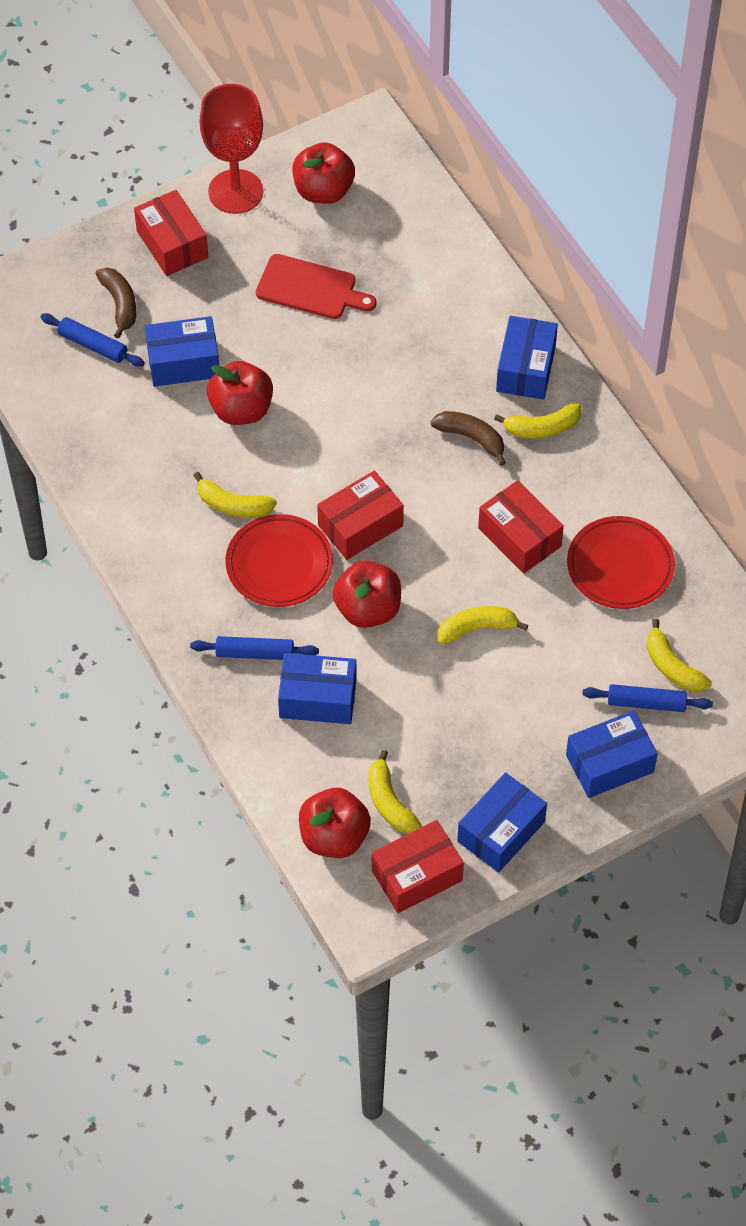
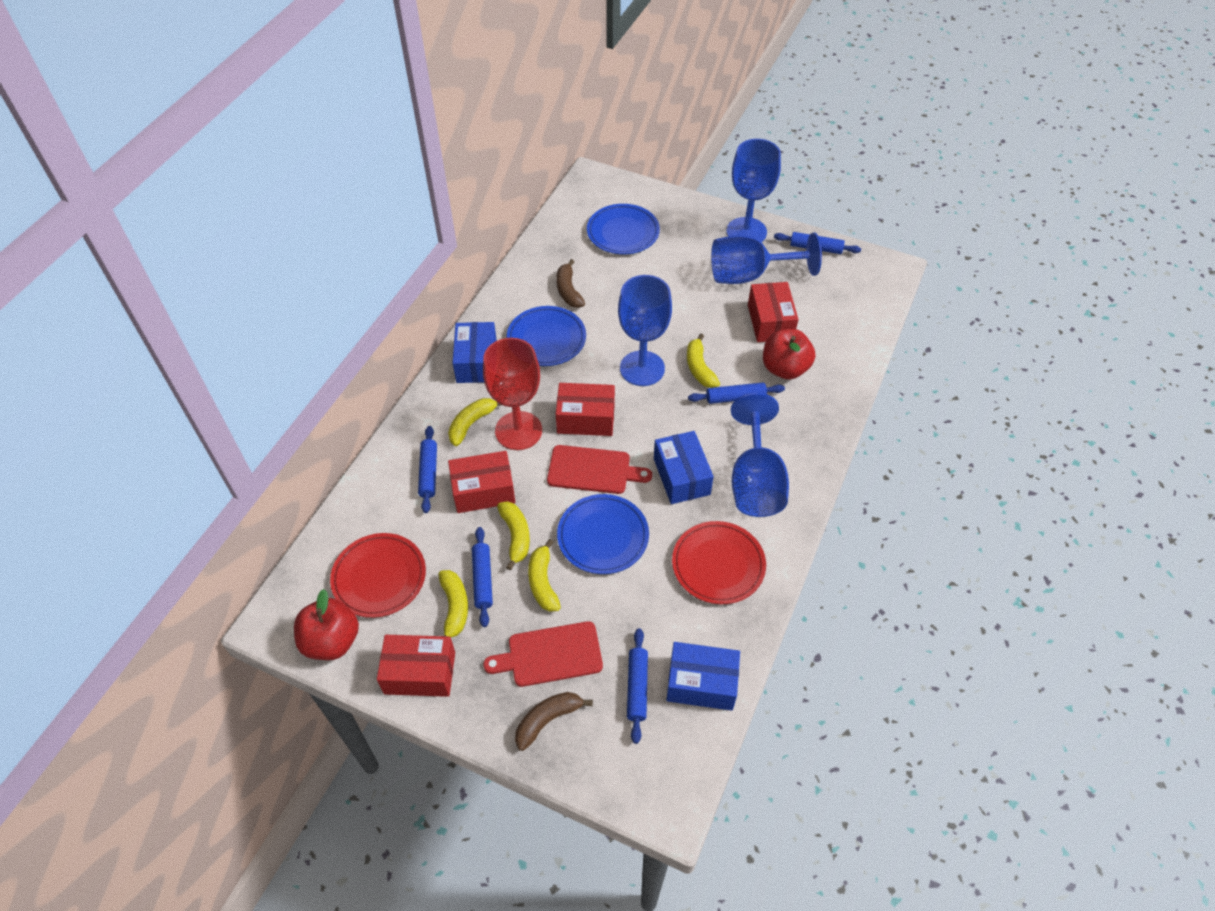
blue box: [145,316,219,387] [278,653,357,724] [457,772,547,873] [496,316,558,400] [566,711,658,798] = 5 -> [453,322,497,383] [654,431,714,504] [666,642,740,711] = 3
blue goblet: none = 0 -> [618,275,672,386] [711,233,822,284] [727,139,781,242] [731,393,789,517] = 4
blue plate: none = 0 -> [507,306,586,366] [557,494,649,574] [587,204,660,254] = 3
blue rolling pin: [40,313,145,367] [190,636,319,660] [582,684,713,712] = 3 -> [418,426,437,513] [472,527,493,627] [627,628,648,744] [688,383,785,404] [774,232,861,254] = 5
red apple: [207,361,273,425] [292,142,355,204] [299,788,371,858] [333,561,401,628] = 4 -> [294,589,359,660] [763,329,815,379] = 2
red cutting board: [256,254,377,319] = 1 -> [483,621,603,687] [547,445,652,494] = 2

